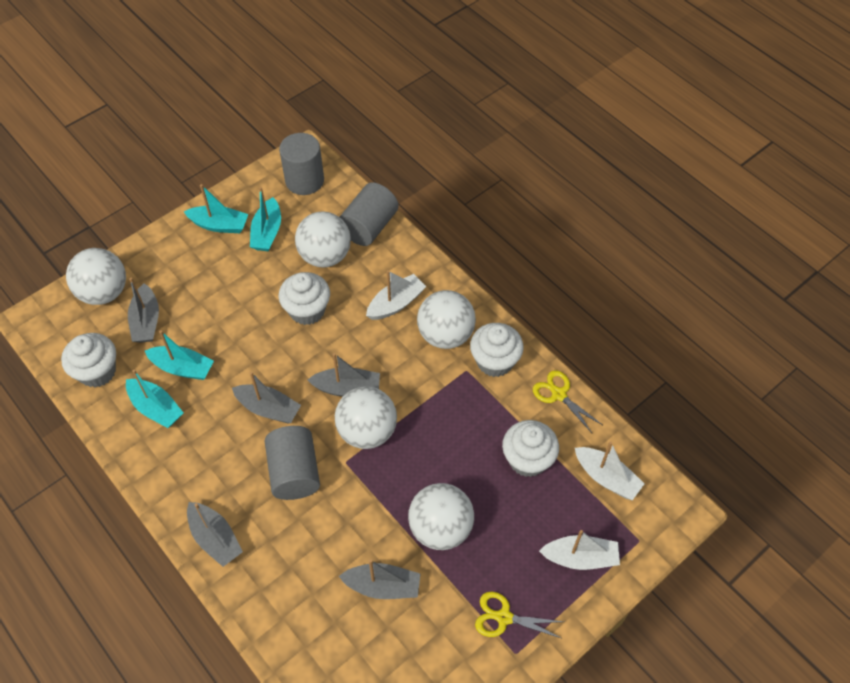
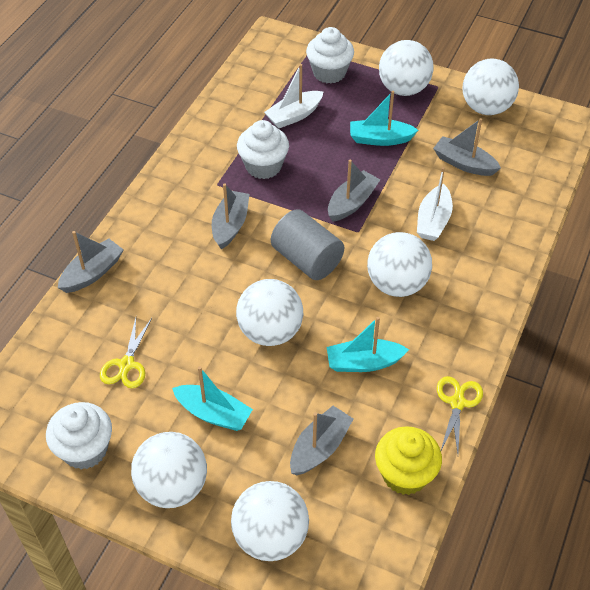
grey cylinder: [265,426,320,500] [279,133,324,195] [340,182,398,246] = 3 -> [271,209,344,280] = 1
turquoise boat: [126,369,183,428] [145,330,214,380] [184,184,248,233] [250,187,281,251] = 4 -> [172,366,253,431] [326,317,409,372] [350,91,418,146] = 3
white ball: [66,248,126,305] [295,211,351,268] [335,386,397,449] [408,483,474,550] [417,290,476,349] = 5 -> [131,432,207,508] [231,481,309,561] [236,279,303,346] [367,232,432,297] [379,40,434,96] [462,59,519,115] = 6
white boat: [366,270,426,320] [539,530,620,570] [575,441,645,500] = 3 -> [264,64,324,128] [417,167,453,241] = 2
white cupcake: [61,333,116,387] [279,272,330,325] [470,323,524,377] [502,420,559,477] = 4 -> [46,402,112,469] [237,120,289,179] [306,27,354,84] = 3
yellow cupcake: none = 0 -> [375,426,442,495] = 1

